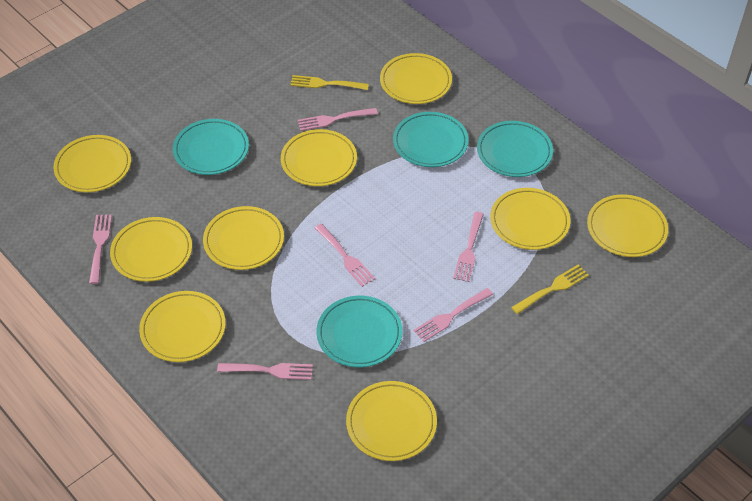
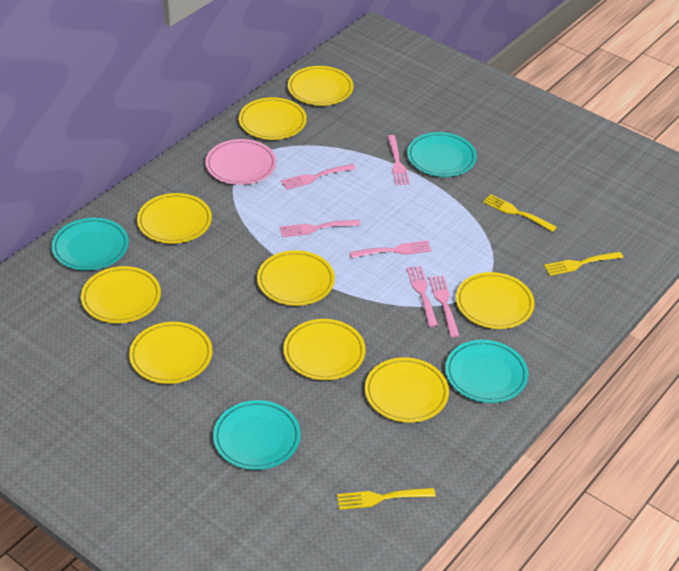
pink plate: none = 0 -> [205,139,276,185] = 1
yellow fork: [290,75,369,90] [511,265,589,314] = 2 -> [337,488,436,510] [483,194,557,232] [544,252,623,276] = 3

